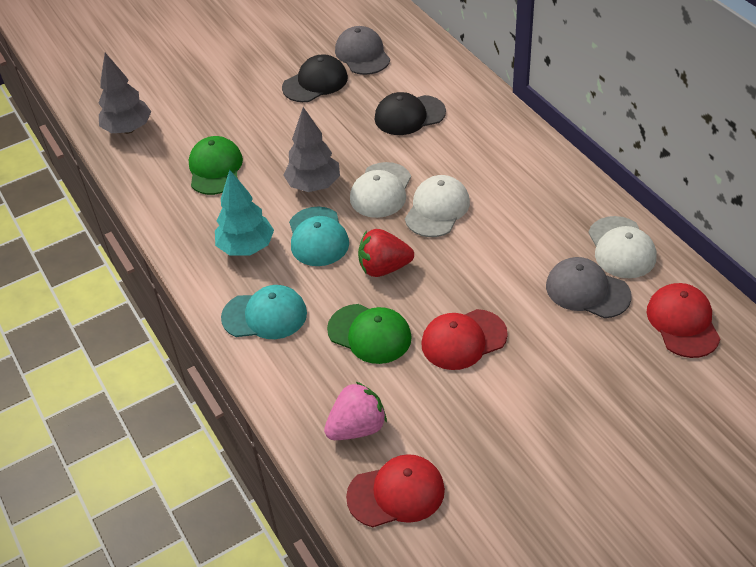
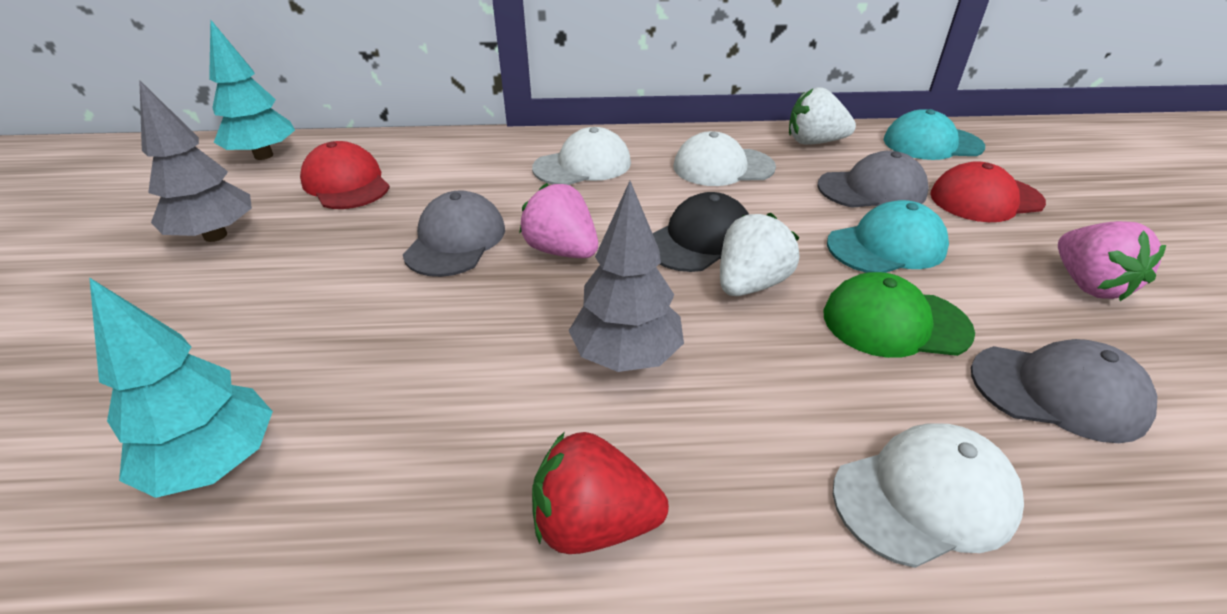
black cap: [282,54,348,102] [375,92,446,135] = 2 -> [653,192,749,272] = 1
green cap: [189,136,243,195] [327,304,412,364] = 2 -> [824,272,975,358] = 1
grey cap: [335,26,390,75] [546,257,632,318] = 2 -> [403,190,505,277] [817,151,929,208] [971,339,1157,443] = 3
pink strawberry: [324,382,387,440] = 1 -> [519,183,598,258] [1058,221,1166,301] = 2
red cap: [346,454,445,527] [421,309,508,370] [646,283,720,358] = 3 -> [300,141,390,209] [930,161,1046,222] = 2
turquoise tree: [215,169,274,256] = 1 -> [89,277,273,498] [209,19,295,160] = 2
white strawberry: none = 0 -> [720,213,800,296] [789,87,856,145] = 2

